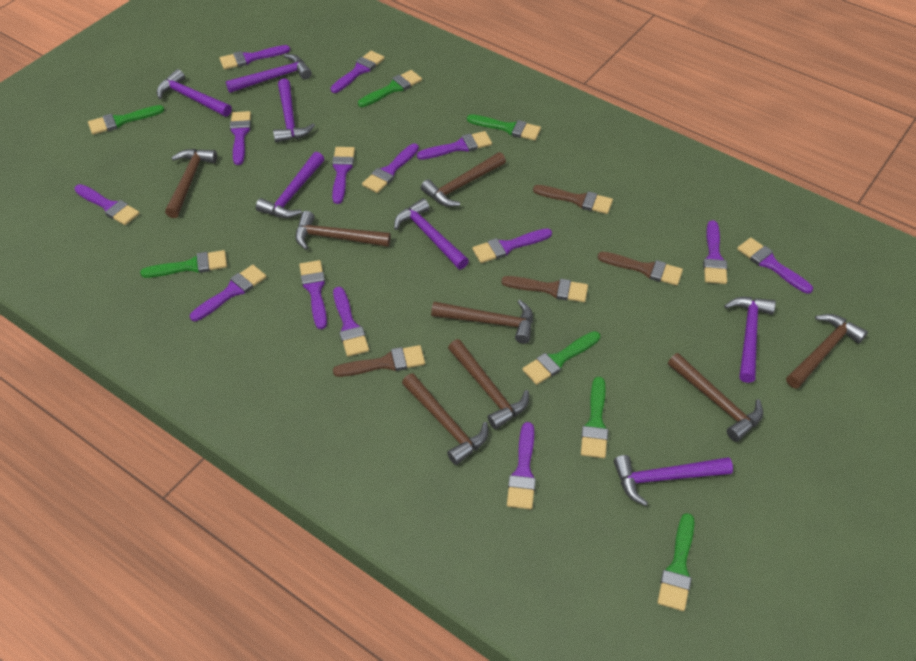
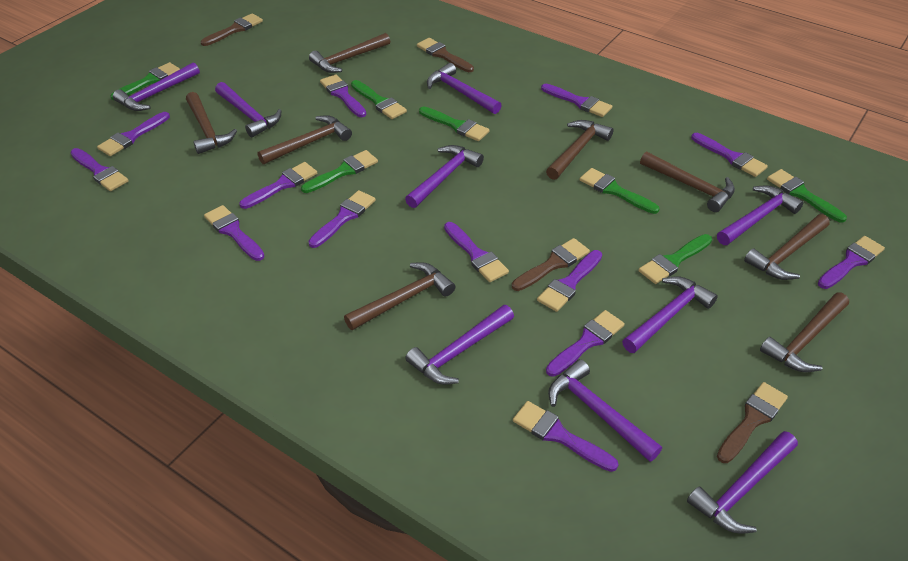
purple brush: [74,184,140,225] [190,265,266,321] [219,45,290,70] [230,111,251,165] [299,260,327,329] [331,51,385,93] [332,147,355,204] [333,287,369,357] [362,144,419,193] [417,131,492,160] [472,228,552,263] [507,422,536,510] [703,220,727,284] [737,238,813,294] = 14 -> [70,148,129,191] [97,112,170,156] [204,205,265,261] [239,162,317,209] [308,190,376,248] [320,74,366,117] [444,222,509,282] [513,401,618,472] [537,250,602,312] [541,84,612,117] [546,310,625,377] [691,133,768,177] [818,236,885,289] = 13
purple hammer: [157,69,232,117] [226,54,312,93] [256,152,324,218] [273,79,315,143] [394,198,469,269] [614,455,733,506] [724,297,776,383] = 7 -> [113,62,200,111] [215,82,281,137] [405,145,484,208] [405,305,514,385] [427,63,502,114] [548,359,662,462] [622,276,718,353] [687,431,798,534] [717,185,804,245] = 9

